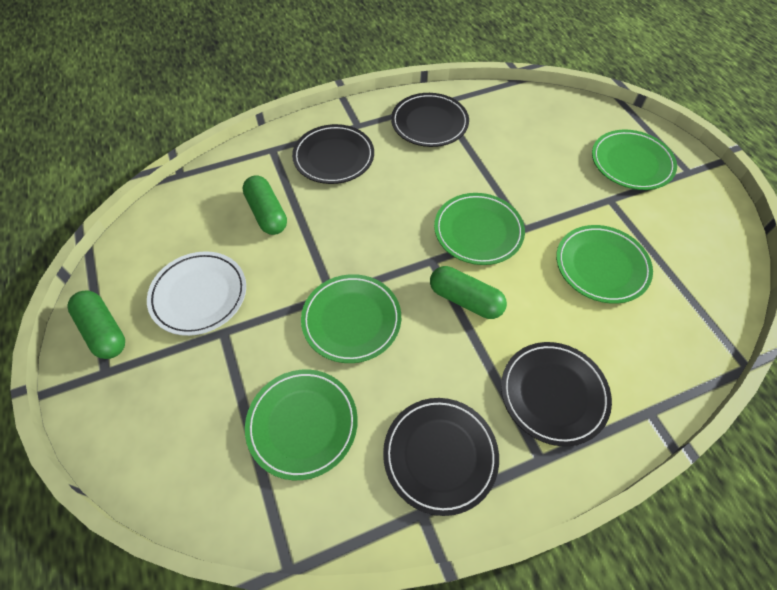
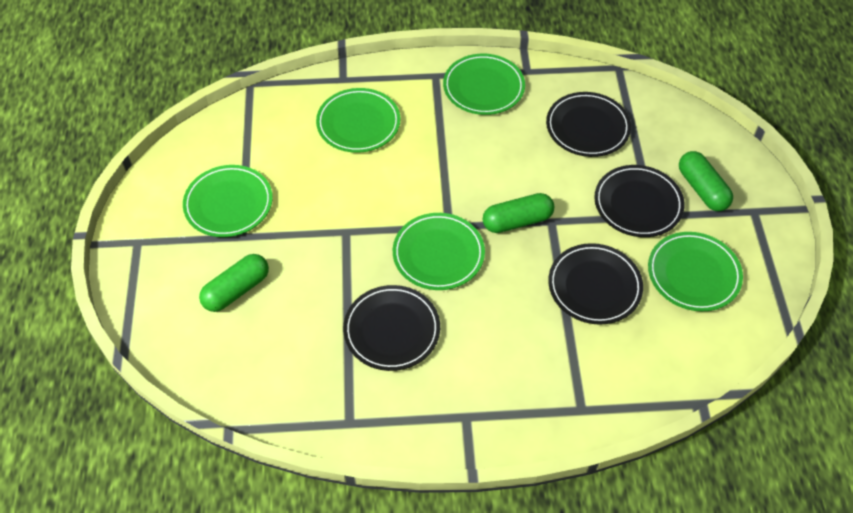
white plate: [147,251,246,336] = 1 -> none = 0

